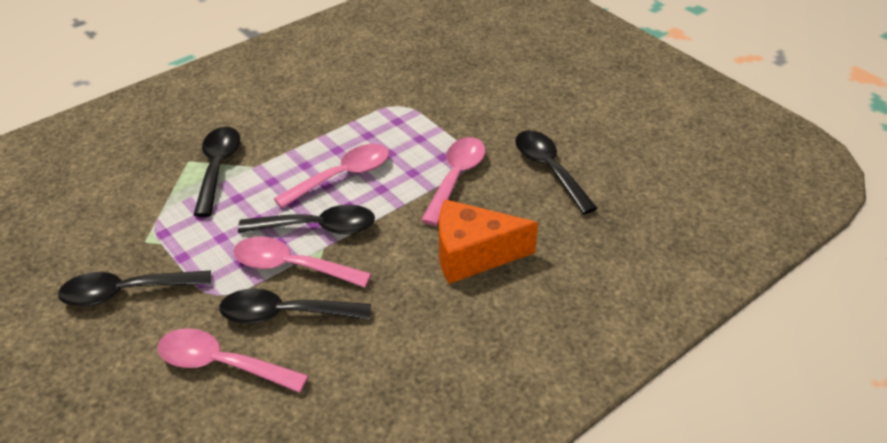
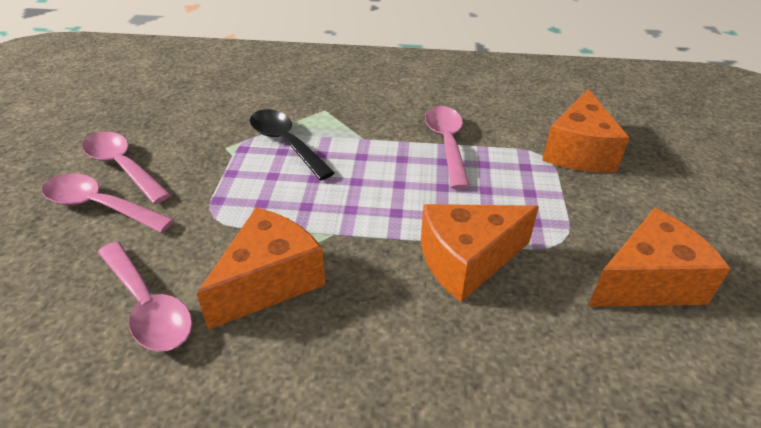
black spoon: [58,271,211,307] [194,127,240,217] [219,288,371,324] [238,205,375,234] [515,130,597,214] = 5 -> [250,109,335,180] = 1
orange cheese: [439,199,538,284] = 1 -> [196,208,325,330] [421,204,539,302] [542,89,630,172] [588,208,731,307] = 4

